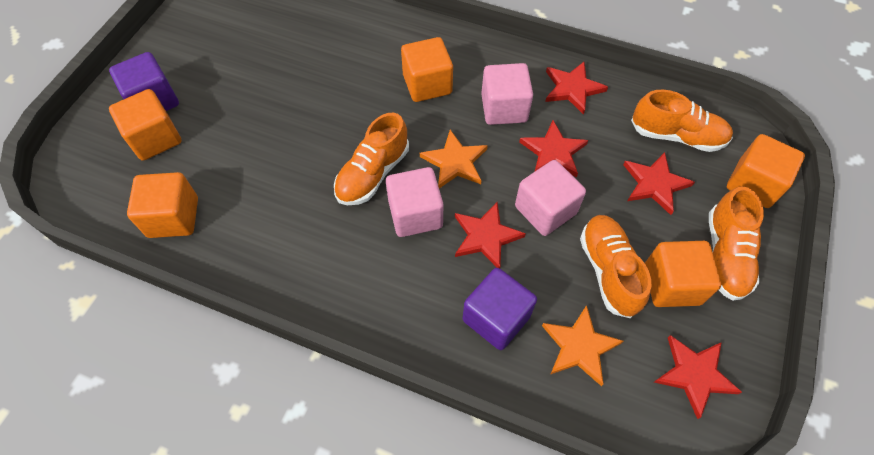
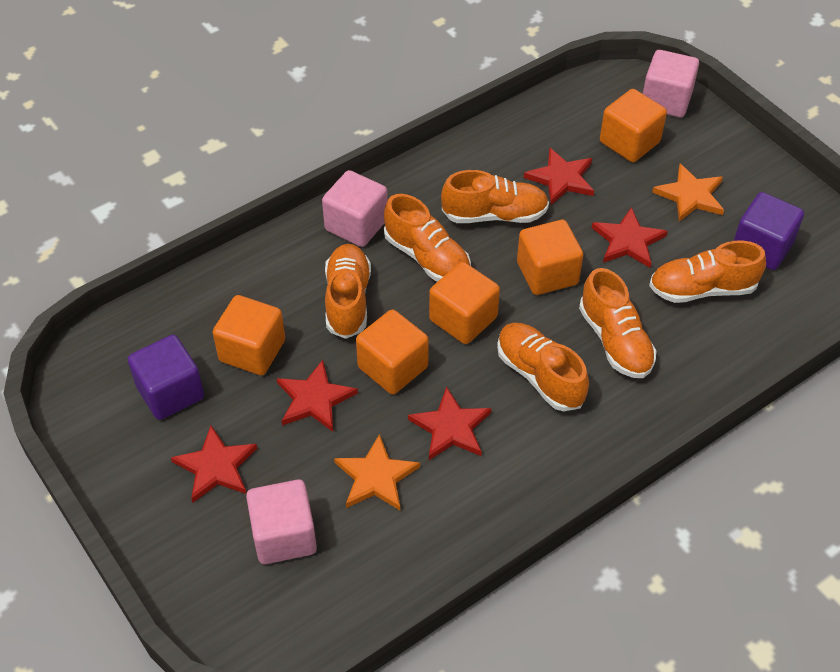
orange shoe: [334,113,409,205] [580,215,651,318] [631,90,733,152] [709,186,764,301] = 4 -> [325,244,371,339] [384,194,471,282] [441,170,549,223] [497,323,589,411] [579,268,657,378] [649,241,766,303] = 6

